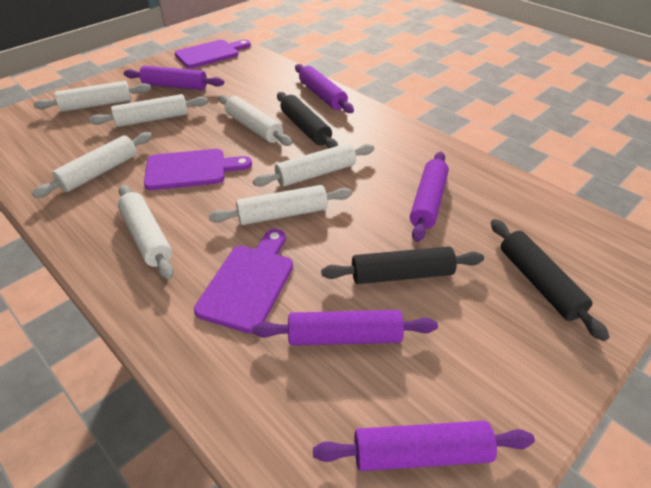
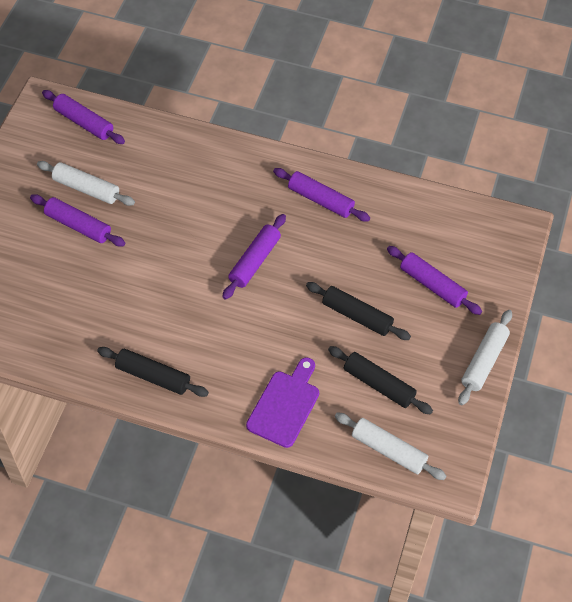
purple cutting board: [144,149,252,190] [175,40,251,68] [194,229,293,334] = 3 -> [246,357,319,448] = 1
white rolling pin: [32,132,152,198] [33,81,151,112] [89,94,208,127] [118,185,174,279] [208,185,352,225] [218,95,292,146] [253,143,374,187] = 7 -> [37,161,135,206] [335,412,446,480] [458,310,512,405] = 3

